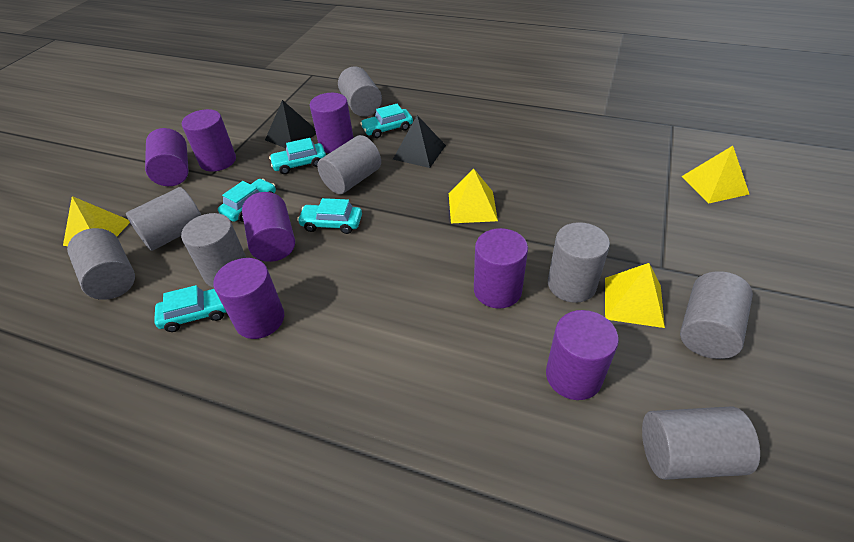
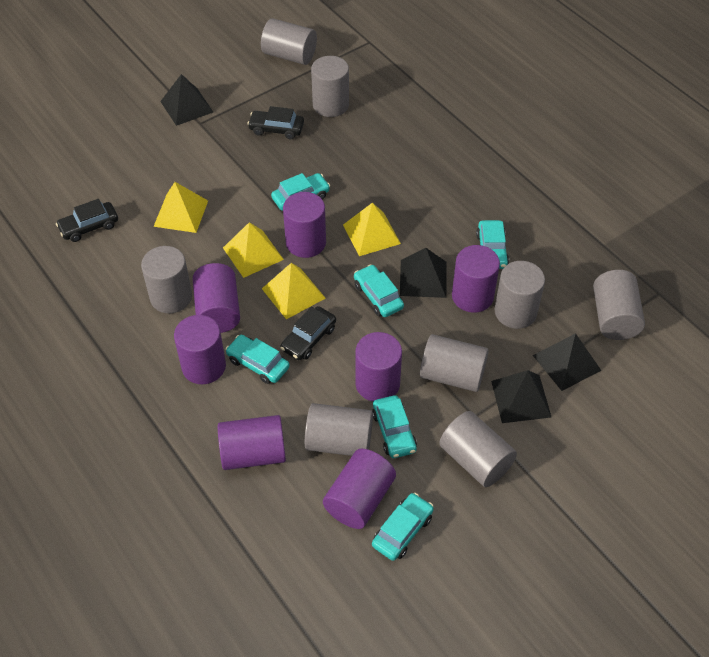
black car: none = 0 -> [56,199,118,242] [247,106,304,139] [280,306,336,360] = 3
black pyramid: [265,100,316,148] [393,115,446,168] = 2 -> [160,74,213,126] [400,248,446,298] [491,370,551,423] [533,333,602,391] = 4
turquoise car: [154,285,226,332] [218,179,276,222] [269,138,326,174] [297,198,362,234] [360,104,413,138] = 5 -> [226,335,290,384] [271,173,330,211] [354,264,404,317] [372,395,417,458] [372,493,434,561] [476,220,509,269] = 6

